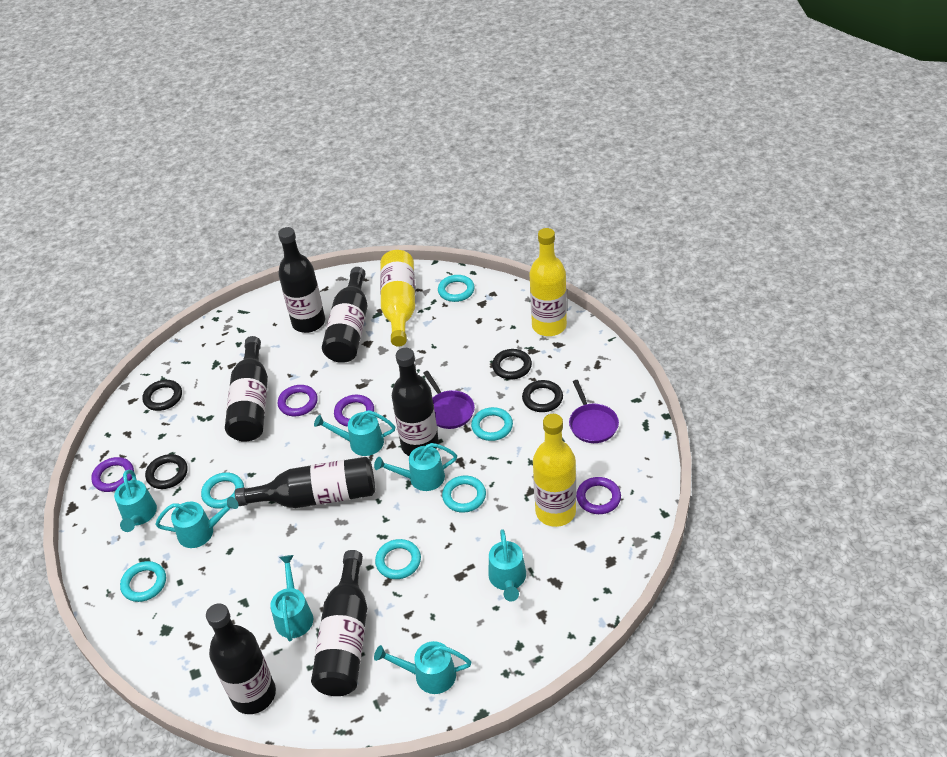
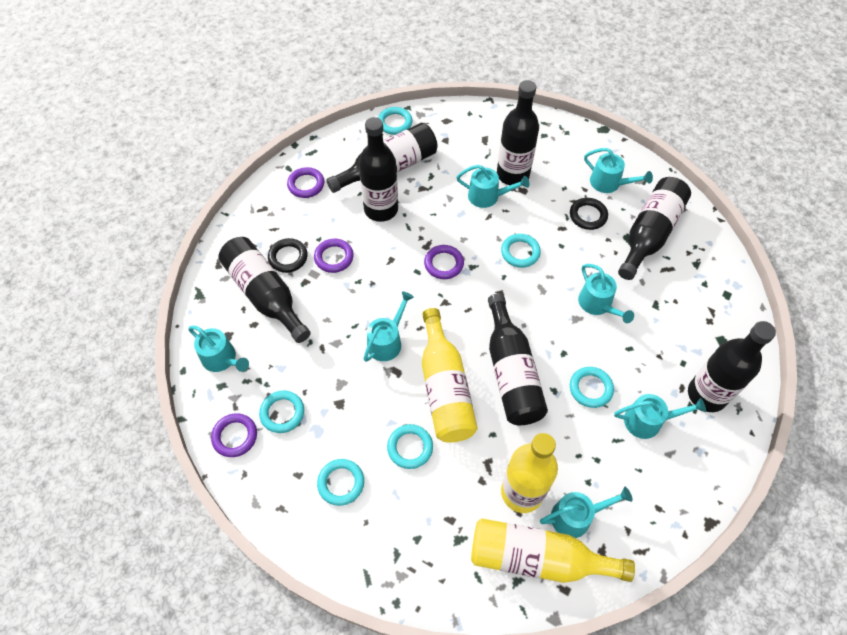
black ring: [142,380,182,411] [145,454,188,489] [492,349,532,380] [522,380,563,412] = 4 -> [268,238,308,273] [570,198,608,230] = 2
purple pan: [423,371,475,429] [569,380,619,443] = 2 -> none = 0

